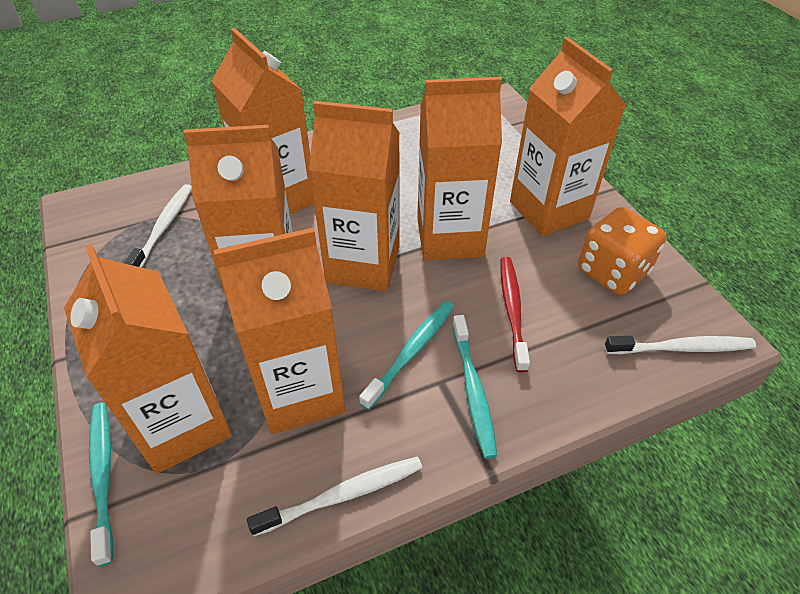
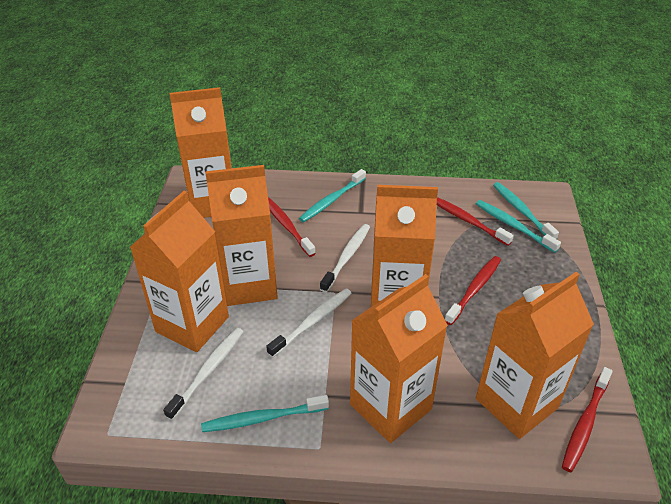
orange carton: [64,244,232,474] [183,125,293,305] [212,28,314,214] [214,228,345,434] [309,101,400,291] [417,77,502,260] [510,37,626,236] = 7 -> [130,191,229,352] [169,87,232,218] [205,165,278,306] [350,274,448,443] [371,185,438,307] [476,272,594,439] = 6
orange dice: [578,207,667,295] = 1 -> none = 0
red toothbrush: [501,257,530,373] = 1 -> [268,197,316,257] [437,197,514,246] [445,256,501,325] [562,367,613,472] = 4
turquoise toothbrush: [89,403,113,567] [359,301,454,410] [452,315,497,459] = 3 -> [201,395,329,432] [299,169,366,222] [476,200,561,253] [493,182,559,239] = 4

